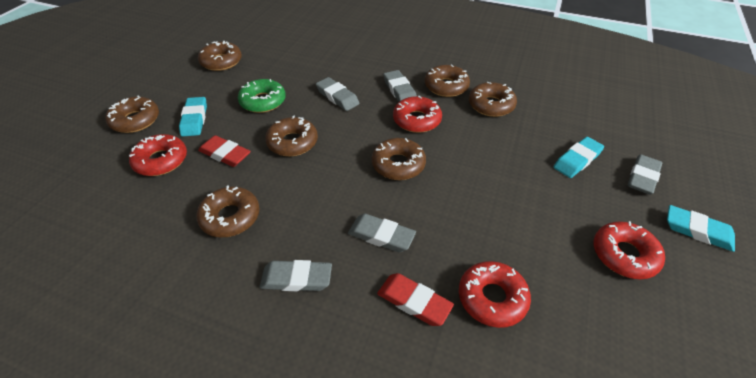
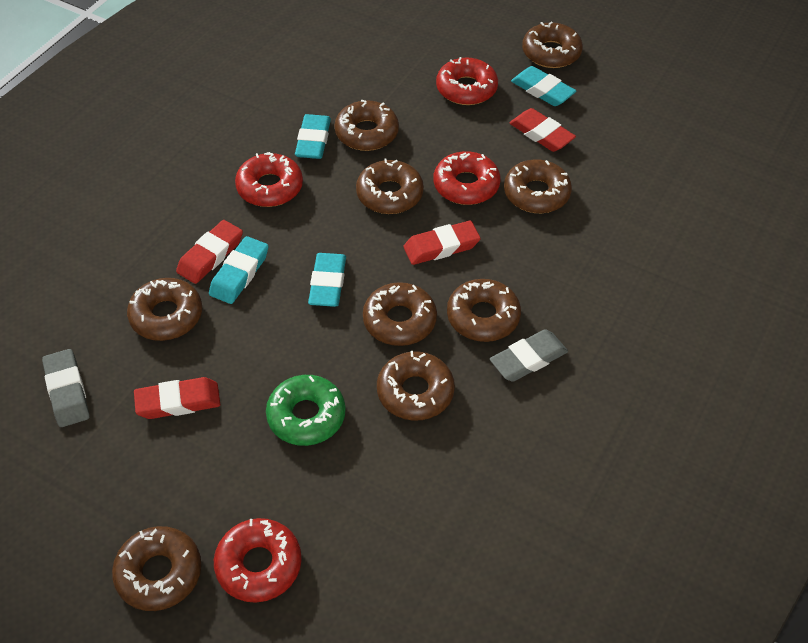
brown donut: [105,96,159,133] [196,185,260,237] [198,41,242,71] [265,115,318,156] [372,138,426,180] [425,64,470,97] [469,82,517,117] = 7 -> [112,526,202,611] [127,278,202,341] [334,100,399,151] [356,158,424,214] [363,282,437,346] [377,351,455,421] [447,279,521,342] [504,159,572,213] [522,21,583,68] = 9
grey eraser: [260,260,332,291] [316,77,360,111] [348,214,416,252] [384,70,417,102] [628,154,662,195] = 5 -> [42,349,89,427] [490,329,568,382] = 2
red eraser: [198,135,251,167] [377,273,454,326] = 2 -> [134,377,221,419] [176,220,243,284] [403,221,481,265] [509,108,576,152] = 4
turquoise eraser: [179,97,207,137] [553,137,604,178] [667,205,735,252] = 3 -> [209,236,268,304] [295,114,331,159] [308,253,346,307] [511,66,576,106] = 4

